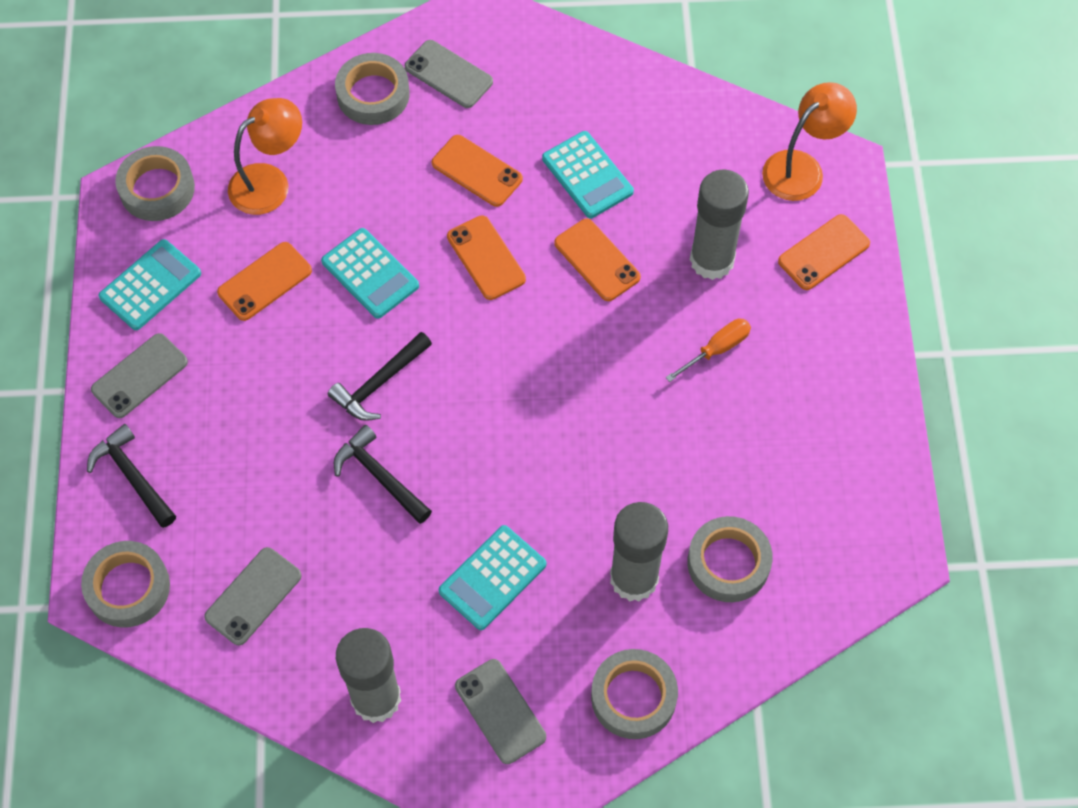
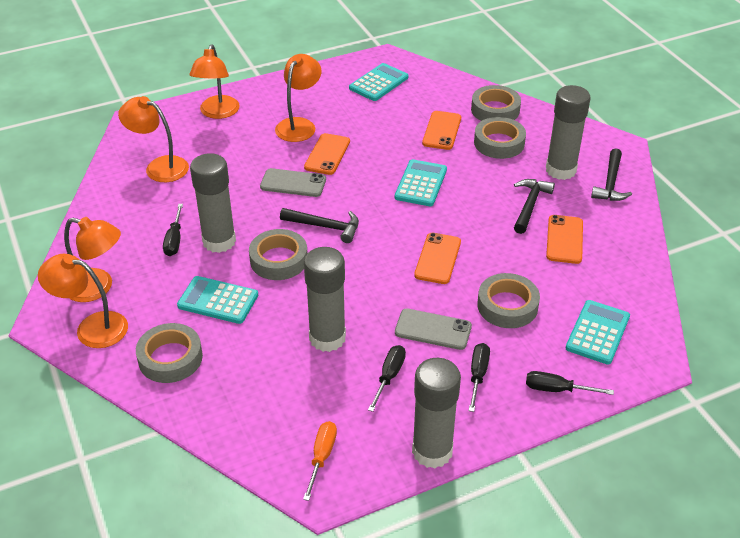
black screwdriver: none = 0 -> [163,204,183,256] [368,345,406,412] [469,343,490,412] [526,371,614,395] = 4
grey glue stick: [336,628,401,723] [610,502,668,601] [690,169,749,280] = 3 -> [190,153,236,253] [304,247,346,352] [412,358,461,469] [546,85,590,180] = 4
grey phone: [91,333,188,418] [204,547,302,645] [405,40,493,108] [455,659,546,764] = 4 -> [260,168,326,197] [395,308,472,350] = 2
orange lamp: [228,98,302,215] [762,82,857,201] = 2 -> [38,254,128,348] [64,217,121,302] [118,96,189,182] [190,44,240,119] [275,54,322,142] = 5
orange phone: [217,242,312,321] [432,135,523,207] [447,215,526,300] [554,219,641,301] [778,214,870,290] = 5 -> [304,133,350,175] [414,233,461,284] [422,111,461,150] [546,215,583,264] = 4

